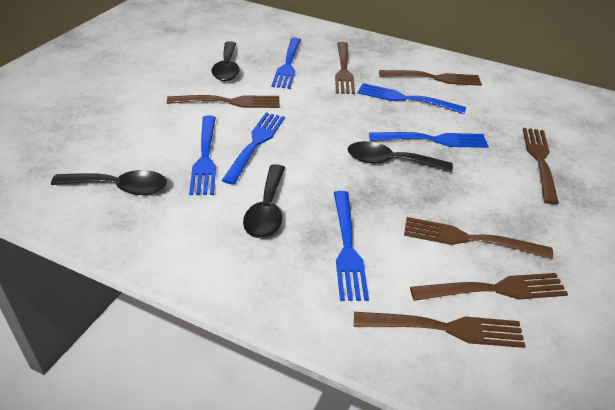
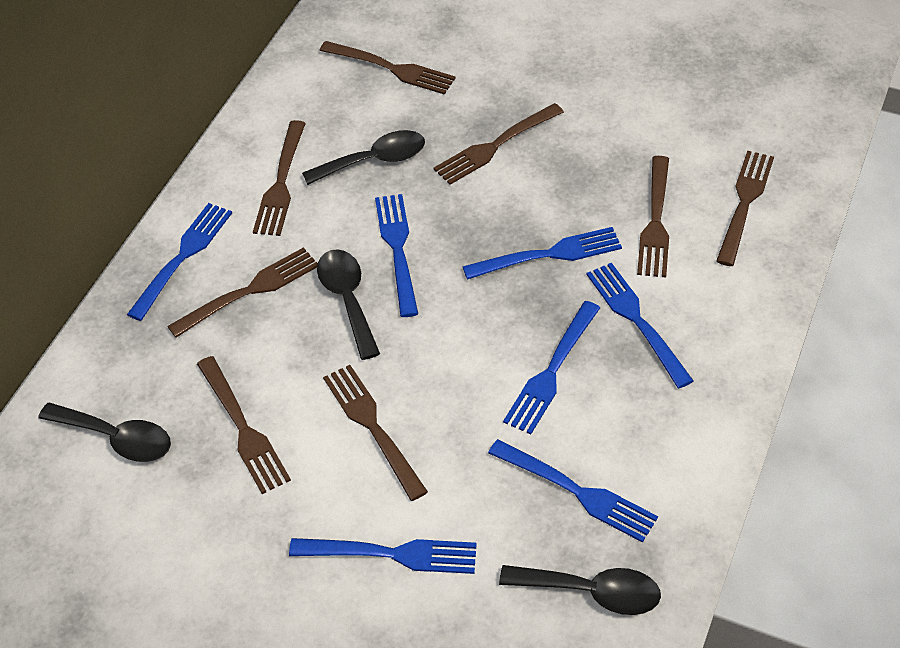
blue fork: [189,115,216,195] [222,113,285,185] [272,37,301,89] [334,191,369,301] [357,83,466,114] [369,132,489,148] = 6 -> [127,203,232,321] [289,538,477,574] [375,194,418,317] [462,227,622,280] [488,439,658,543] [503,301,600,435] [586,263,694,388] = 7
brown fork: [167,95,280,108] [335,42,355,94] [354,312,526,348] [379,70,482,86] [404,217,553,259] [410,273,568,301] [523,128,559,205] = 7 -> [167,247,318,338] [197,356,291,494] [253,120,306,236] [319,41,456,95] [323,365,428,501] [434,103,564,185] [637,156,669,278] [716,150,774,266] = 8

